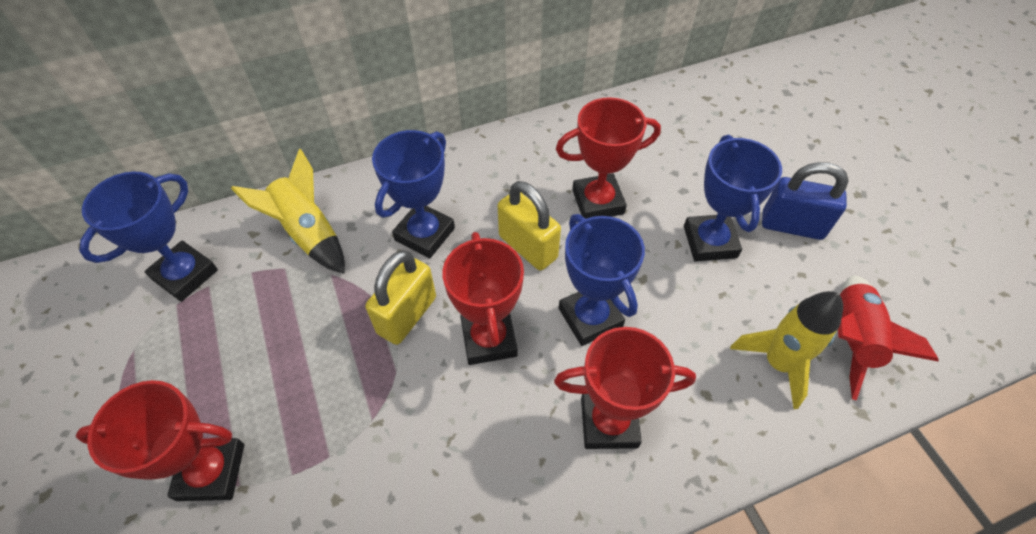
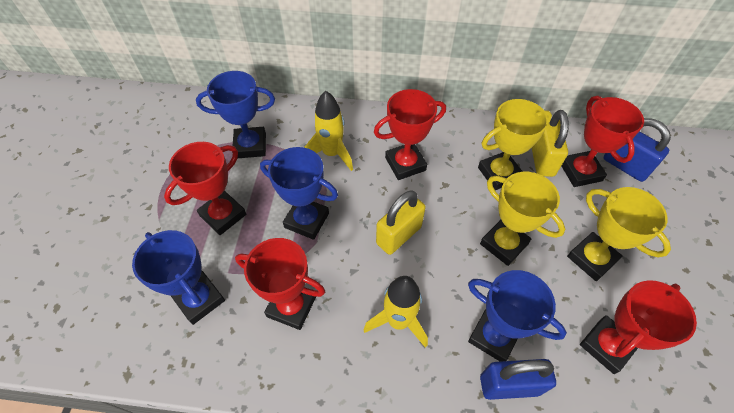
blue padlock: [762,162,848,240] = 1 -> [480,359,556,400] [603,118,671,182] = 2
red rocket: [838,276,939,400] = 1 -> none = 0
red trophy: [76,380,244,501] [442,232,524,365] [554,327,696,449] [556,97,661,219] = 4 -> [164,142,246,235] [235,238,325,330] [374,89,446,180] [562,96,644,187] [580,280,697,374] = 5
yellow trophy: none = 0 -> [478,99,552,190] [480,172,565,266] [567,187,671,281] = 3

